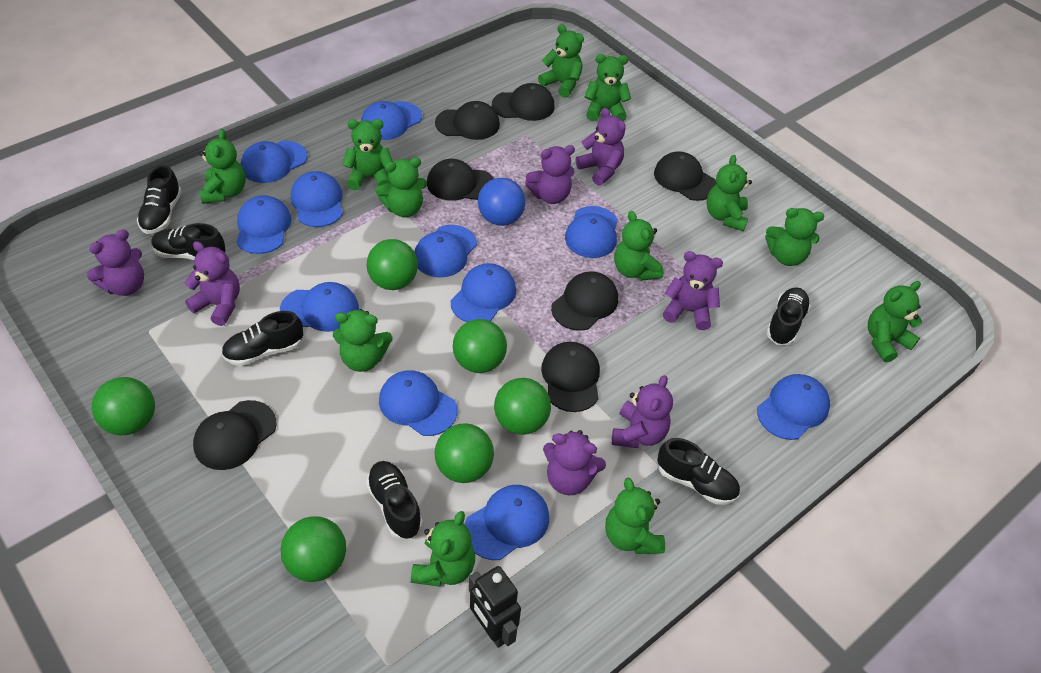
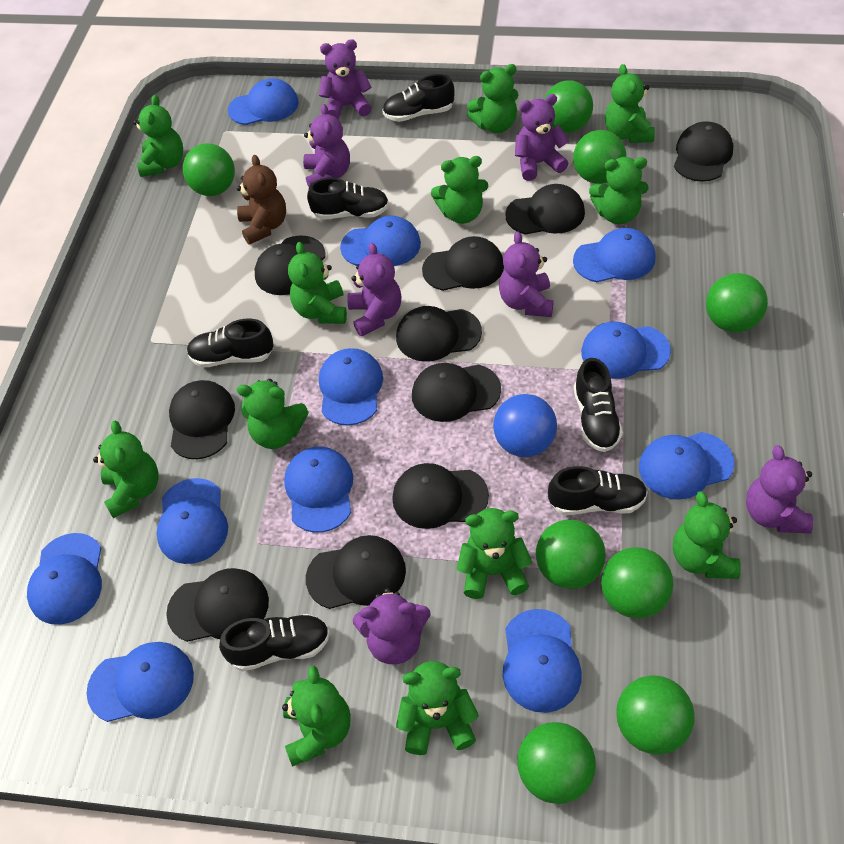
black cap: [193,400,276,470] [427,159,494,201] [435,101,500,140] [492,83,554,121] [541,342,600,412] [551,271,618,331] [654,151,717,201] = 7 -> [166,568,269,642] [169,380,235,459] [255,235,326,295] [306,535,406,609] [392,463,489,529] [396,306,482,362] [412,363,501,422] [422,236,504,291] [505,184,585,235] [674,121,733,182] = 10
black robot: [469,566,521,648] = 1 -> none = 0
brown teddy bear: none = 0 -> [237,155,286,245] = 1
green ball: [92,377,155,435] [281,516,346,582] [367,239,418,290] [435,423,494,483] [453,319,507,373] [494,378,551,435] = 6 -> [183,143,235,196] [517,722,596,804] [536,519,605,589] [544,80,593,133] [573,130,626,184] [601,547,673,619] [616,675,695,754] [706,273,768,333] = 8

